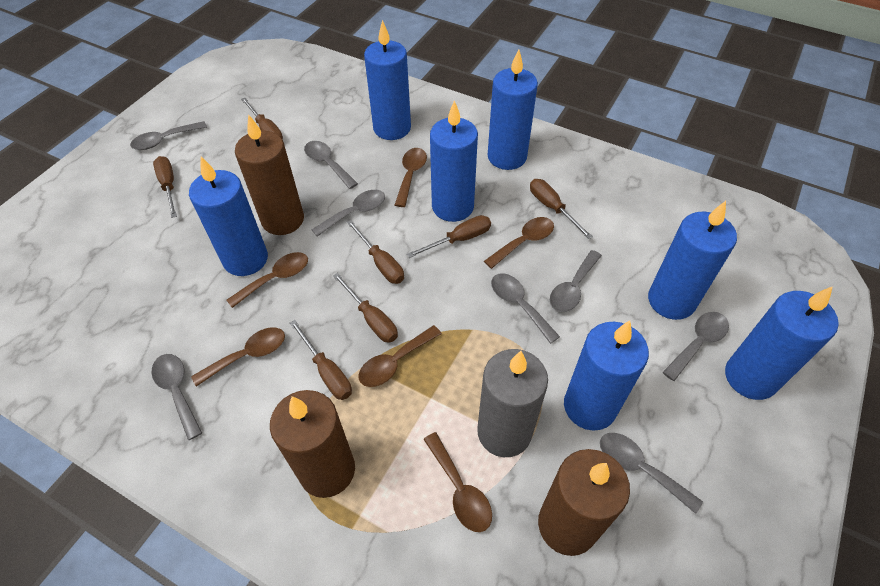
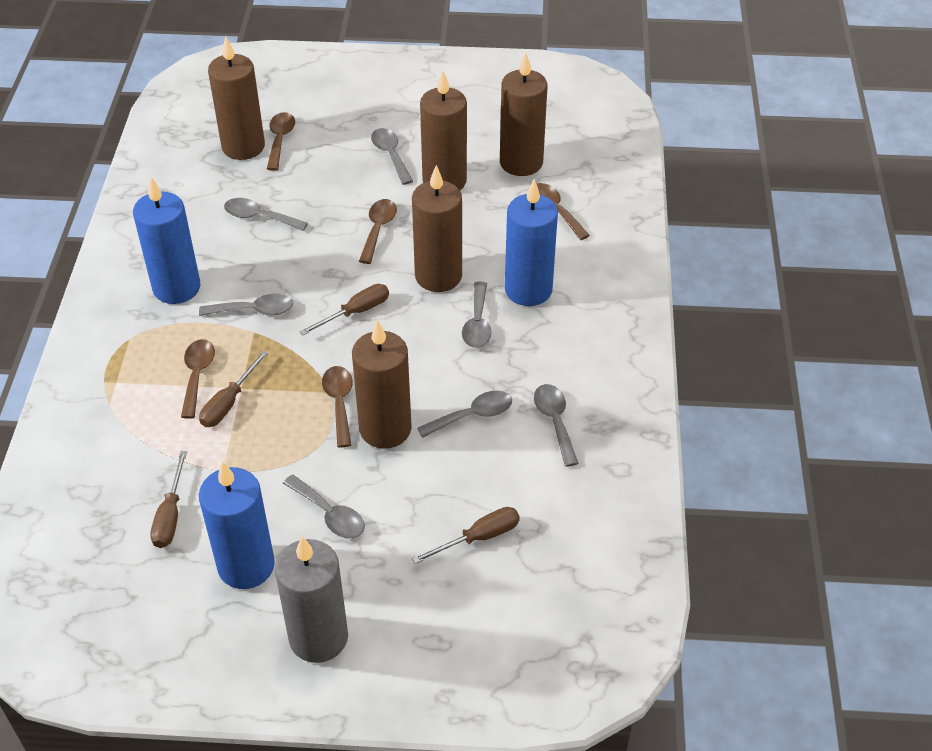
blue candle: [189,157,268,276] [364,20,411,140] [430,100,478,222] [488,49,538,170] [564,320,649,431] [648,201,737,320] [725,286,839,400] = 7 -> [133,177,200,304] [199,461,275,589] [505,179,558,306] = 3
brown candle: [235,114,304,235] [270,390,355,498] [538,449,630,556] = 3 -> [208,36,265,160] [352,320,412,449] [412,165,462,292] [420,71,467,190] [500,52,548,176] = 5
brown screwdriver: [153,156,177,218] [241,98,283,140] [290,320,352,400] [333,273,398,343] [347,220,404,284] [407,215,491,258] [530,179,593,239] = 7 -> [150,451,187,548] [199,350,268,427] [300,284,389,335] [412,507,520,564] = 4
brown spoon: [191,327,285,387] [227,252,308,308] [359,325,442,387] [395,148,427,207] [423,432,492,532] [484,217,554,269] = 6 -> [181,339,215,419] [267,112,295,171] [322,366,353,447] [359,199,397,264] [537,183,590,240] = 5
grey spoon: [130,121,207,150] [151,354,202,440] [304,141,358,189] [311,190,385,237] [491,273,560,344] [550,250,602,312] [600,433,703,514] [662,312,729,381] = 8 -> [199,294,293,316] [224,198,308,231] [283,475,365,539] [371,128,413,185] [417,391,512,438] [462,282,491,348] [534,384,579,467] = 7

